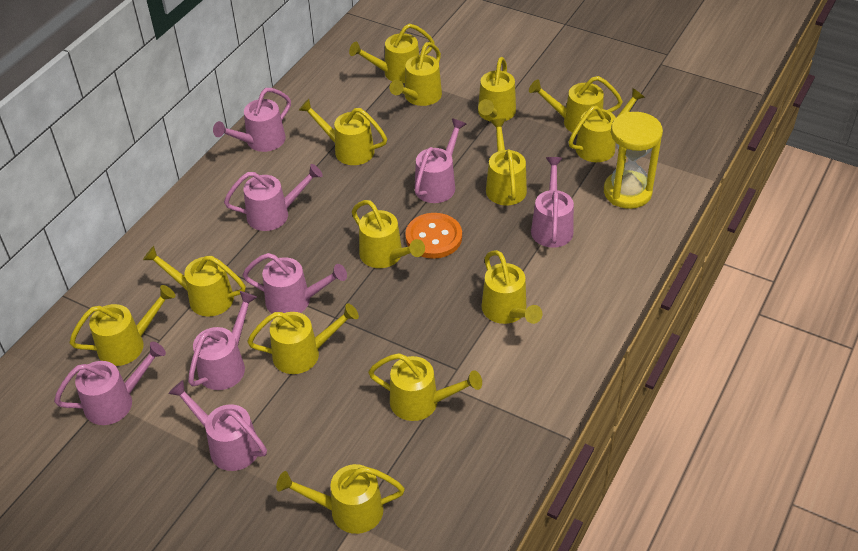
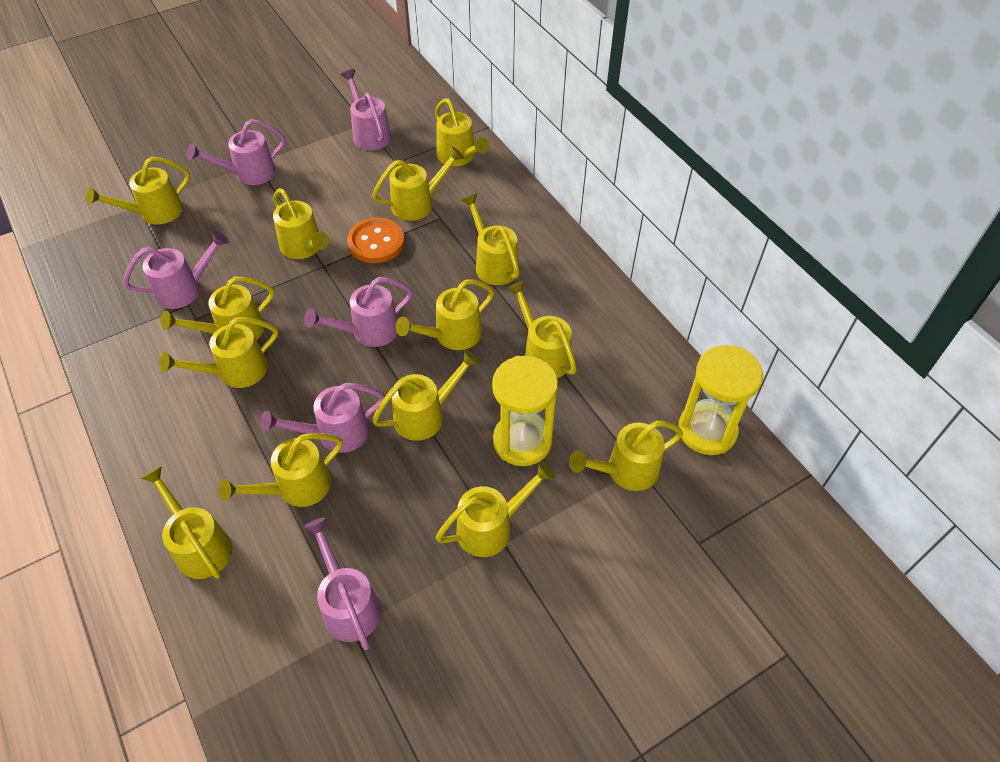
pink watering can: [54,342,166,425] [168,380,267,471] [188,291,257,390] [213,88,291,152] [224,164,323,231] [243,253,347,313] [415,118,466,203] [531,157,574,248] = 8 -> [123,230,229,309] [187,119,285,185] [261,383,385,453] [304,277,413,347] [304,517,381,650] [341,69,391,150] = 6
yellow hourglass: [604,112,663,209] = 1 -> [492,356,558,466] [678,345,763,455] = 2

